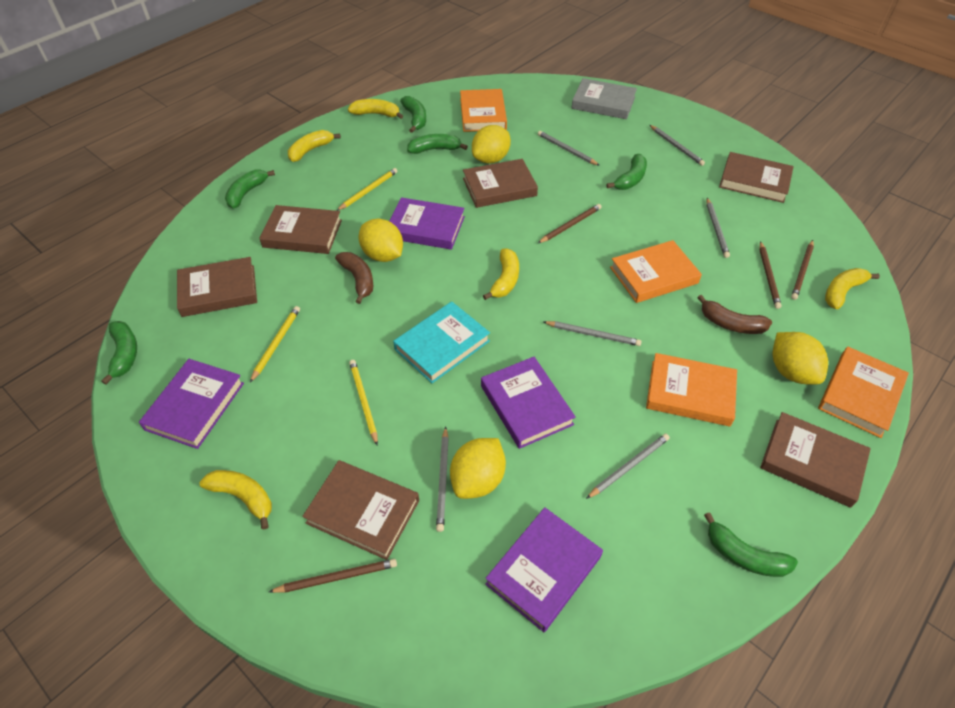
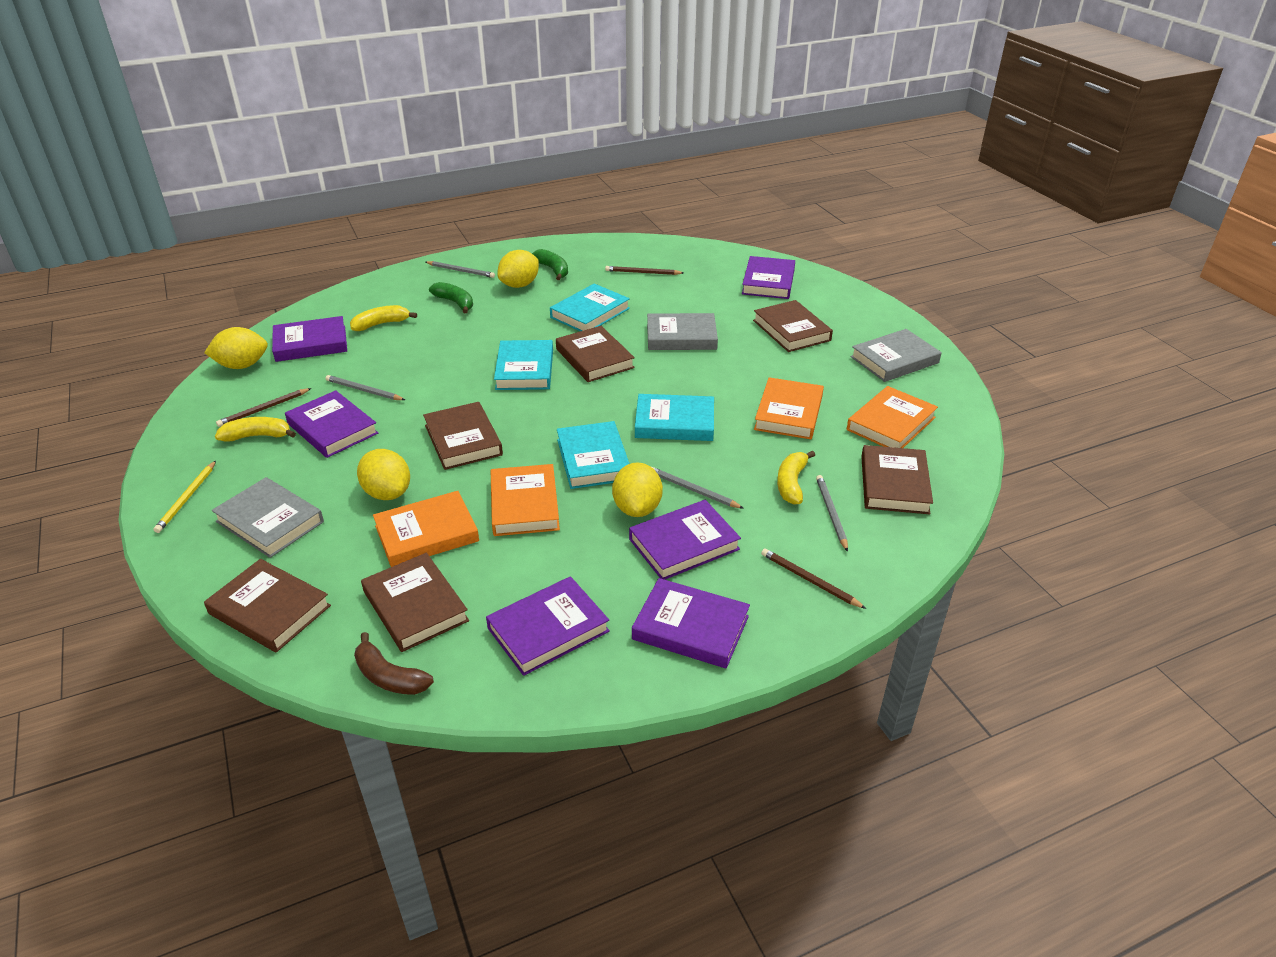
brown banana: [335,252,373,304] [697,295,772,334] = 2 -> [354,632,434,695] = 1
brown pencil: [269,559,397,593] [538,204,601,243] [760,241,782,309] [791,240,814,300] = 4 -> [216,388,311,427] [605,266,684,275] [761,548,866,609] = 3
green banana: [101,321,137,385] [225,170,275,209] [400,96,426,133] [407,134,468,154] [606,154,647,190] [704,512,798,577] = 6 -> [429,282,473,314] [532,249,568,280] = 2
grey book: [571,78,637,119] = 1 -> [212,477,324,558] [647,313,718,350] [851,329,942,382] = 3
grey pencil: [436,427,449,532] [538,131,600,166] [544,321,642,346] [586,434,670,499] [650,125,705,166] [707,198,730,258] = 6 -> [326,375,405,400] [425,261,495,278] [652,467,744,509] [816,475,848,552] = 4
purple book: [139,359,244,449] [390,197,465,250] [481,357,576,449] [485,507,603,632] = 4 -> [272,316,347,362] [285,390,378,458] [486,576,610,676] [629,500,741,580] [632,578,750,668] [742,256,795,299] = 6
turquoise book: [393,301,490,383] = 1 -> [494,340,553,390] [550,284,630,331] [557,421,630,489] [635,394,714,441] = 4
yellow banana: [199,470,272,529] [288,130,341,162] [348,99,403,119] [483,248,519,300] [825,268,880,309] = 5 -> [215,417,296,442] [350,305,417,331] [777,450,815,504] = 3
yellow pencil: [250,306,300,382] [337,168,398,211] [349,360,378,445] = 3 -> [153,461,216,533] = 1

